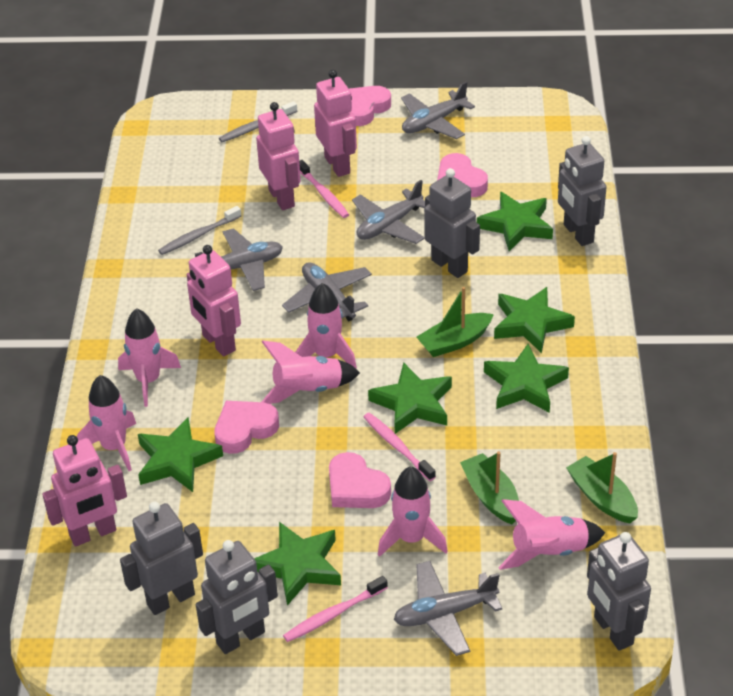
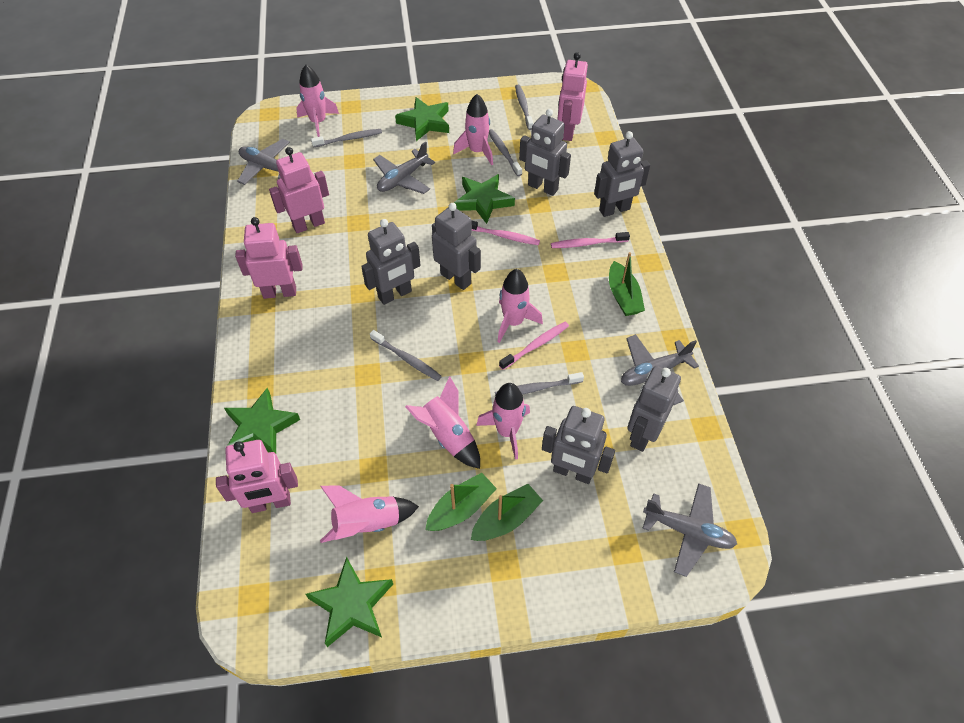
green star: [138,417,223,492] [254,522,341,605] [368,362,452,434] [477,192,553,251] [484,344,569,413] [494,287,575,353] = 6 -> [224,388,300,453] [306,557,393,647] [395,97,449,141] [454,174,515,224] = 4
grey plane: [195,228,283,291] [282,262,372,321] [352,180,425,244] [394,561,502,656] [401,82,475,139] = 5 -> [237,139,290,185] [373,142,435,194] [621,334,699,405] [642,483,737,577] = 4
grey robot: [120,502,203,615] [196,540,278,654] [424,168,480,278] [558,136,607,246] [587,532,651,651] = 5 -> [361,219,421,305] [432,203,481,290] [519,109,571,196] [542,406,615,484] [594,131,650,217] [627,366,681,452] = 6
grey toothbrush: [158,206,241,255] [219,101,297,142] = 2 -> [311,129,382,147] [370,330,442,381] [489,129,522,176] [495,372,584,396] [515,84,534,130] = 5
pink heart: [214,401,279,454] [329,452,391,508] [349,86,391,126] [437,153,488,197] = 4 -> none = 0

